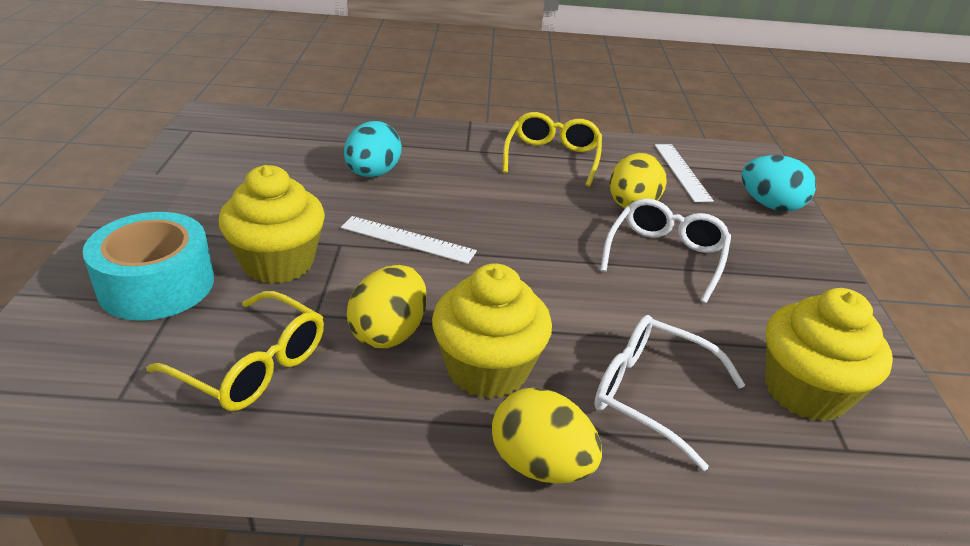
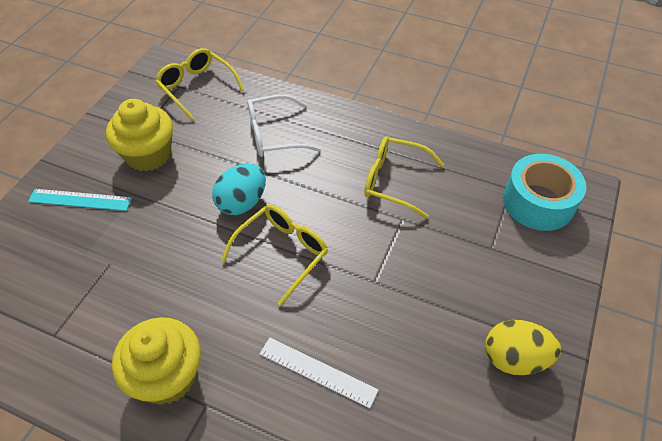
turquoise egg: [344,121,402,177] [742,155,816,212] = 2 -> [212,164,266,215] = 1
turquoise ruler: none = 0 -> [28,189,132,211] = 1
white glasses: [594,315,745,471] [600,198,731,303] = 2 -> [247,94,321,157] = 1
white ruler: [341,216,477,264] [655,144,714,202] = 2 -> [260,337,379,408] = 1
yellow cupcake: [219,165,325,284] [432,264,552,399] [765,288,893,421] = 3 -> [106,99,173,171] [112,317,201,405] = 2
yellow egg: [347,265,427,348] [492,387,602,484] [610,153,667,208] = 3 -> [485,320,561,375] = 1
yellow glasses: [146,291,324,411] [503,112,602,187] = 2 -> [155,48,244,120] [221,205,328,306] [364,136,444,219] = 3

